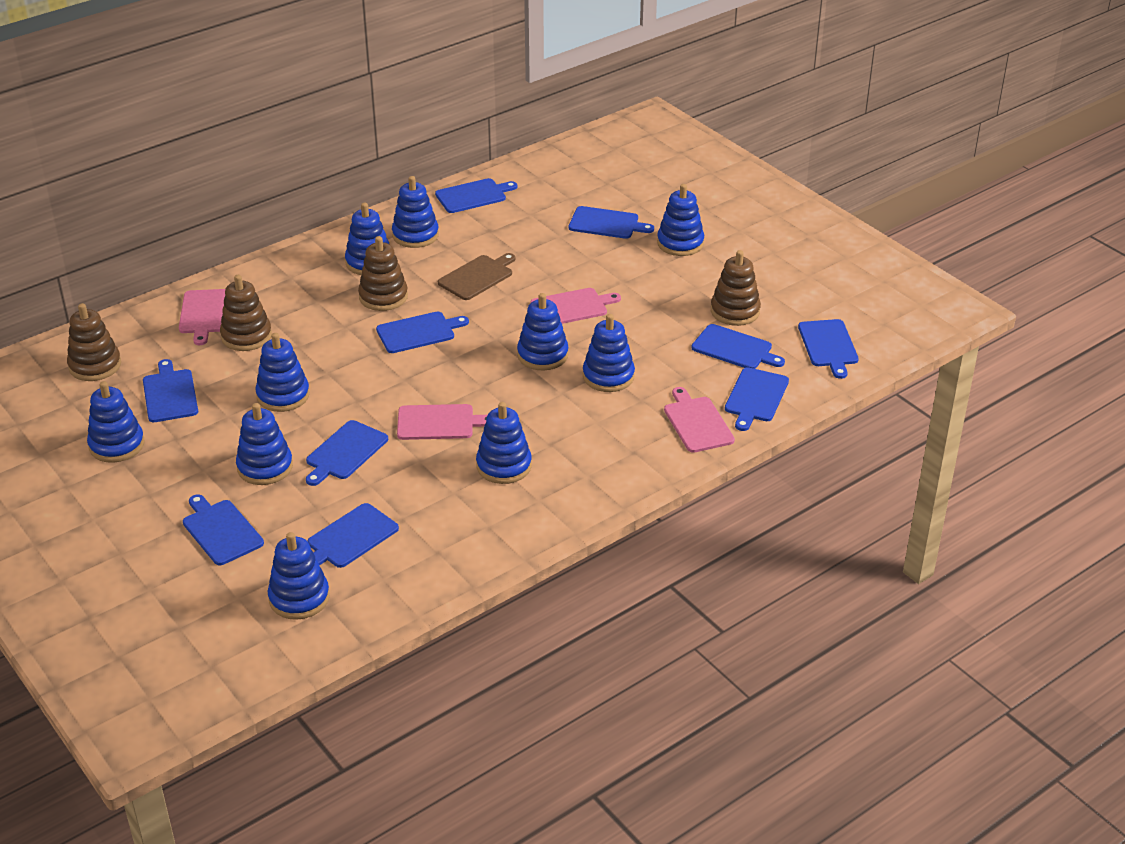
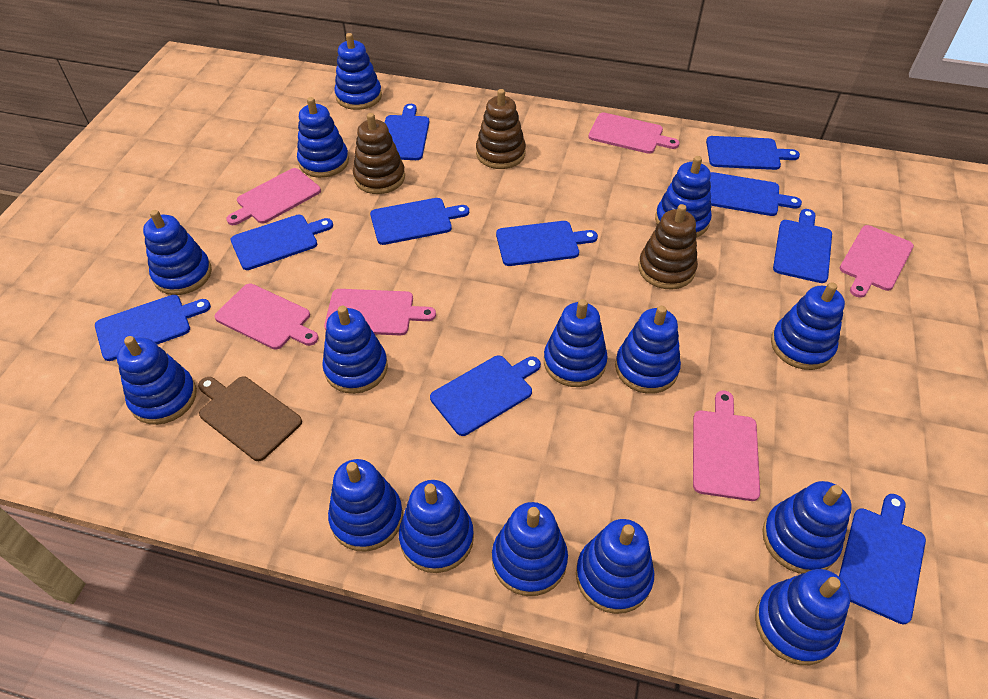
blue stacking toy: [87,381,144,463] [236,403,293,485] [256,333,310,412] [268,532,330,620] [345,203,389,275] [392,176,439,248] [476,402,532,484] [517,293,568,371] [583,314,635,392] [657,184,704,256] = 10 -> [117,336,197,425] [143,210,212,295] [297,97,349,178] [322,306,388,394] [328,459,403,551] [334,33,382,110] [399,480,474,573] [492,502,568,596] [544,299,608,387] [576,519,654,614] [615,306,681,394] [655,156,712,238] [755,569,851,665] [762,481,852,574] [771,282,845,370] = 15
brown stacking toy: [67,303,121,381] [220,275,272,351] [358,236,408,311] [711,250,761,326] = 4 -> [353,113,405,194] [476,89,526,169] [638,204,698,289] = 3
pink cutting board: [179,289,226,345] [397,404,487,440] [530,288,621,324] [664,387,735,453] = 4 -> [214,284,318,350] [226,168,321,225] [324,289,436,335] [588,112,679,154] [693,391,760,501] [840,225,914,298] = 6

